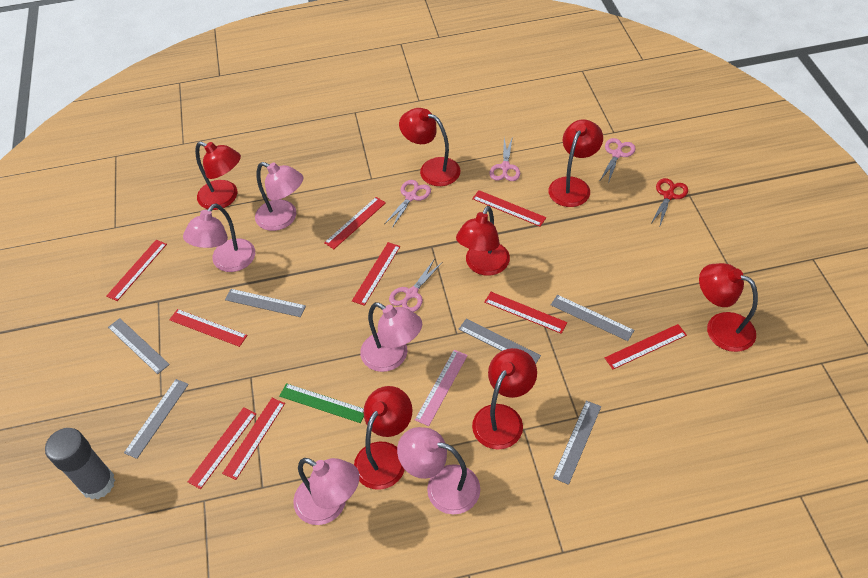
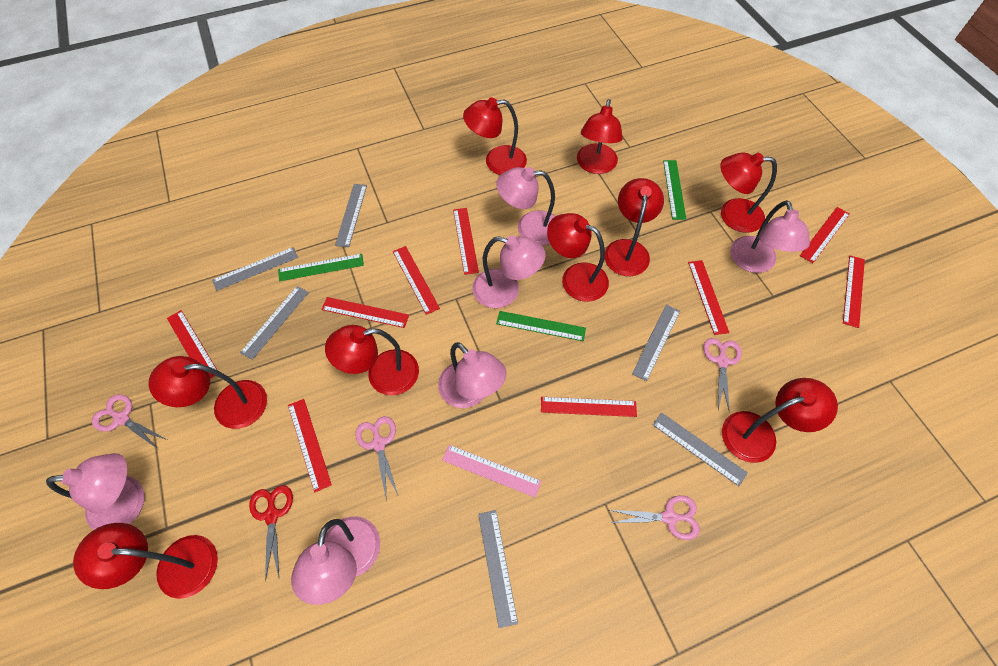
green ruler: [280,383,364,423] = 1 -> [278,254,364,281] [496,311,586,341] [663,160,686,220] = 3
grey glue stick: [45,428,115,500] = 1 -> none = 0
pink lamp: [183,204,255,272] [255,162,303,231] [293,458,360,525] [360,302,422,372] [397,427,480,514] = 5 -> [46,453,145,530] [291,516,380,605] [438,342,507,408] [472,235,546,308] [496,167,556,245] [730,200,810,273] = 6
red lamp: [195,142,241,210] [354,386,412,490] [399,108,461,186] [456,206,510,276] [472,348,537,450] [549,119,603,207] [699,263,758,352] = 7 -> [73,523,218,599] [149,356,267,429] [325,325,419,395] [463,97,527,175] [547,213,609,302] [577,99,623,174] [605,178,664,276] [721,152,777,233] [722,378,838,463] = 9

